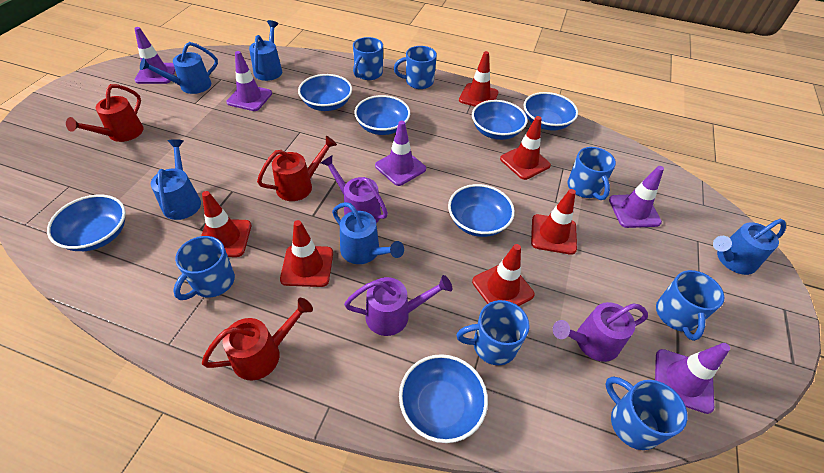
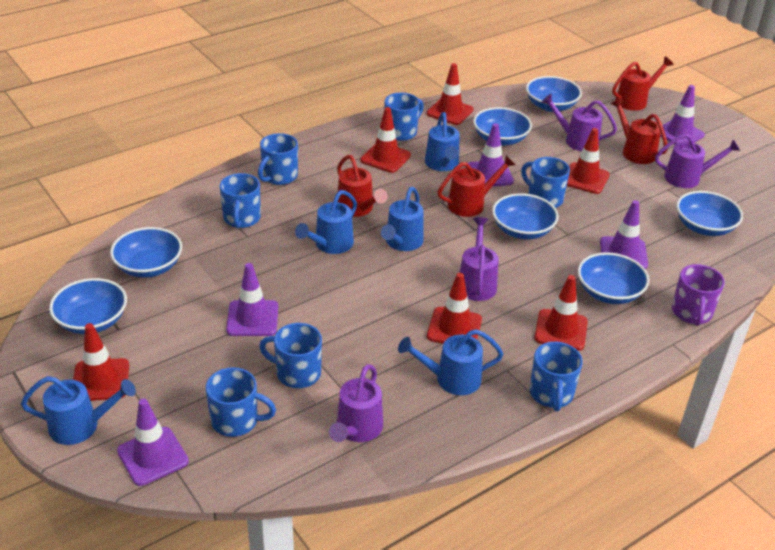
purple mug: none = 0 -> [672,264,725,326] = 1
purple watering can: [321,155,388,223] [344,275,452,336] [553,302,648,362] = 3 -> [329,364,383,442] [459,217,499,301] [542,94,617,151] [655,133,740,188] = 4
red watering can: [66,84,143,142] [202,298,313,380] [257,136,337,201] = 3 -> [337,155,388,217] [438,155,515,217] [611,98,668,164] [612,57,674,111] = 4

